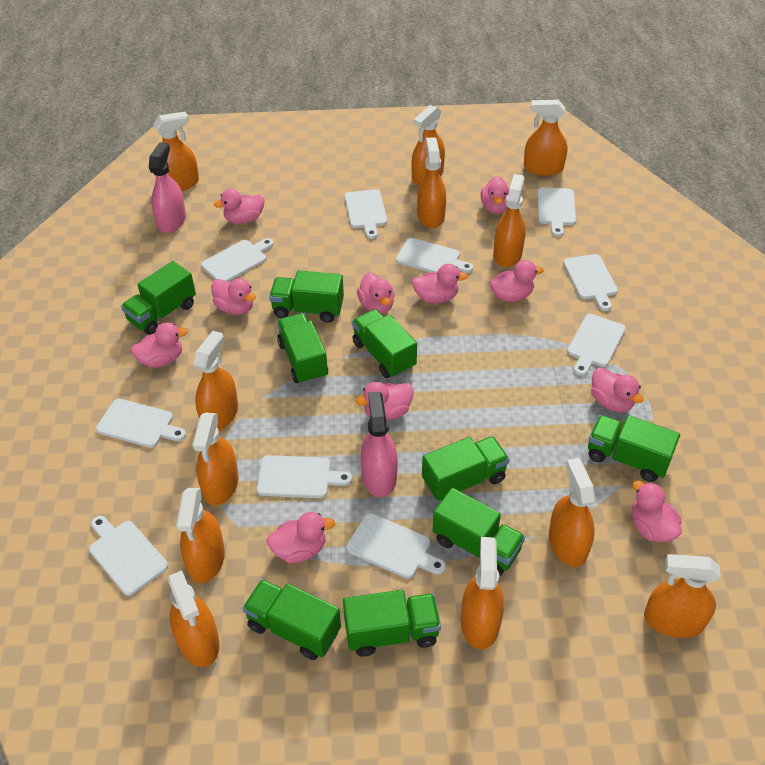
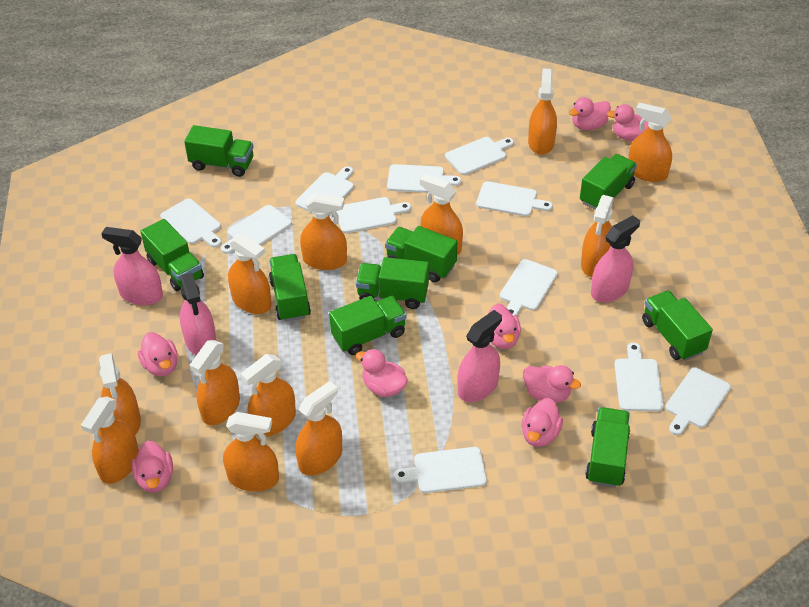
pink duck: [131,323,188,368] [211,279,256,315] [214,189,265,224] [267,512,335,563] [356,382,414,420] [357,272,395,314] [412,264,468,304] [481,176,510,214] [490,260,544,302] [591,367,643,412] [631,480,682,542] = 11 -> [132,441,173,493] [138,332,178,376] [356,349,408,397] [488,303,521,349] [521,398,563,447] [523,365,581,403] [569,97,611,130] [607,104,649,141] = 8
pink spray bottle: [149,142,186,233] [360,391,398,497] = 2 -> [101,227,163,305] [180,273,216,355] [457,310,502,402] [591,215,640,303] = 4
white cutting board: [89,516,168,596] [96,399,186,448] [201,238,274,282] [257,455,352,498] [345,189,387,239] [346,513,446,579] [396,238,473,273] [537,187,576,237] [563,254,618,311] [567,314,625,376] = 10 -> [160,198,222,248] [221,205,292,254] [296,166,354,214] [336,197,411,233] [387,164,461,193] [394,447,487,493] [445,137,514,175] [476,181,553,216] [500,259,558,316] [614,342,664,411] [665,368,731,435] = 11

